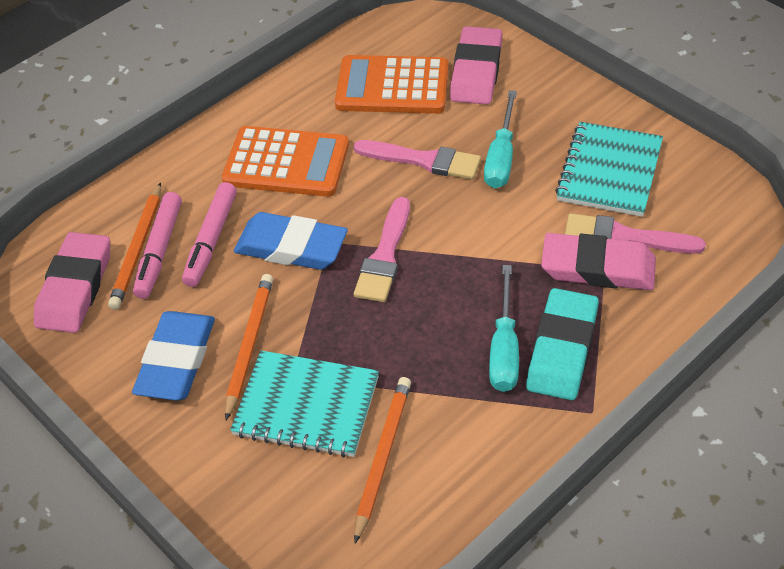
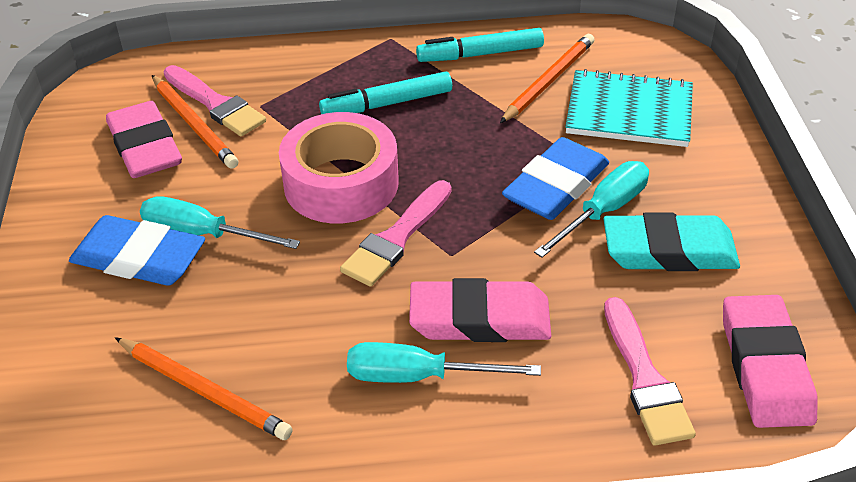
orange calculator: [222,126,349,197] [335,55,449,114] = 2 -> none = 0
pink marker: [133,192,182,299] [182,182,237,287] = 2 -> none = 0
pink tape: none = 0 -> [279,112,399,223] = 1
turquoise marker: none = 0 -> [319,72,452,114] [416,28,544,62] = 2
turquoise notebook: [230,351,379,457] [555,122,663,217] = 2 -> [565,69,693,147] = 1
turquoise screwdriver: [484,90,517,188] [489,265,519,392] = 2 -> [140,196,300,249] [347,342,541,383] [534,161,649,258] = 3

